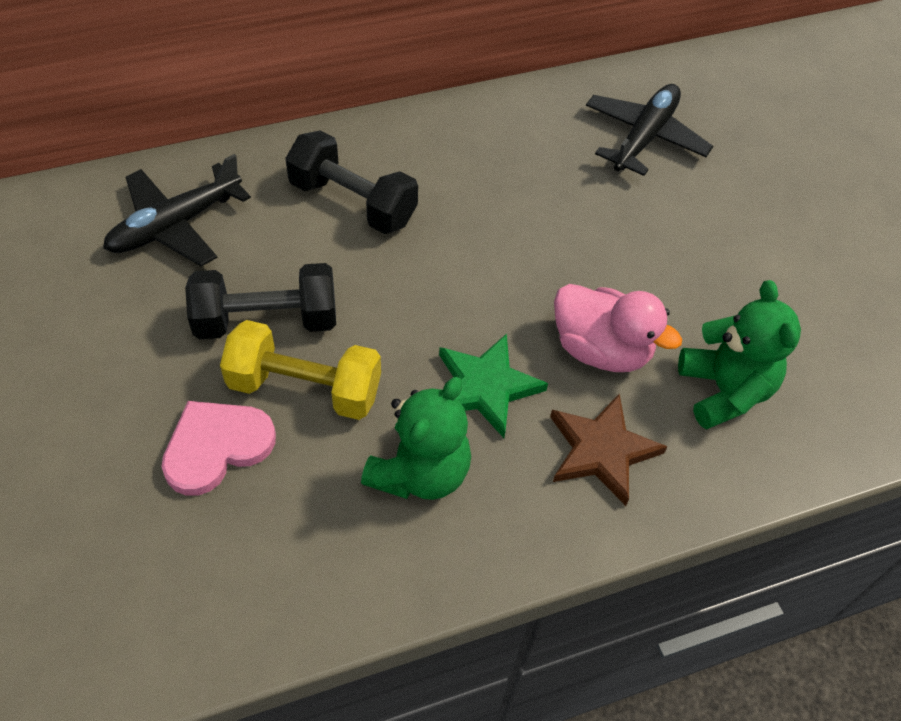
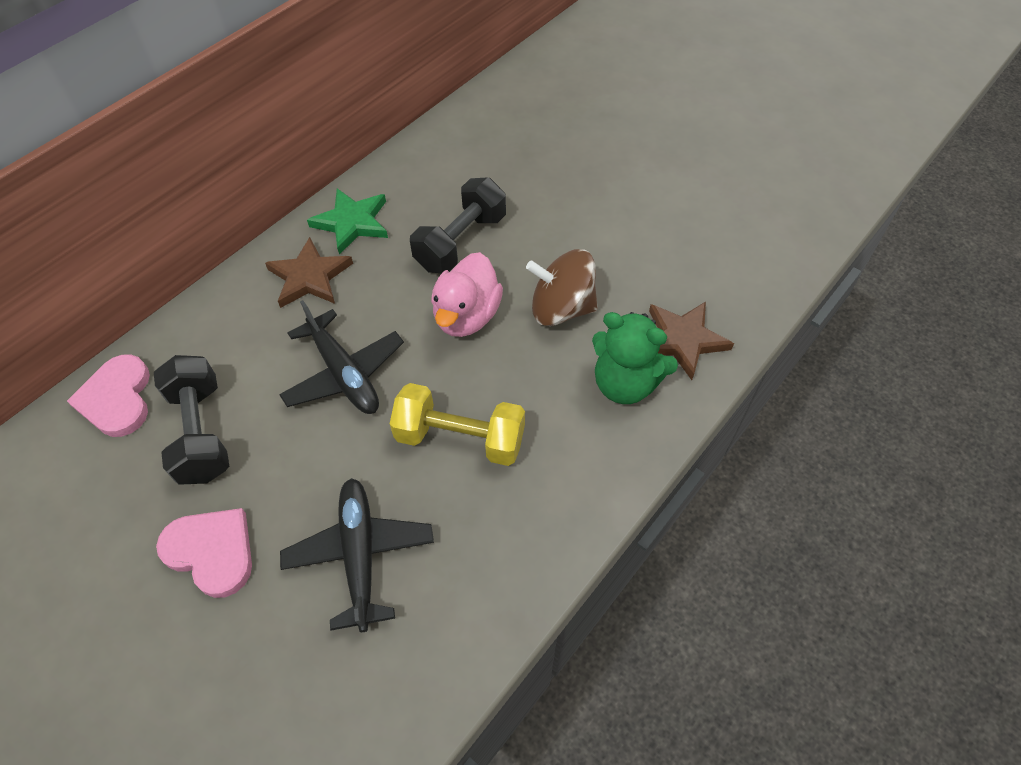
brown spinning top: none = 0 -> [526,249,598,326] = 1
brown star: [550,393,668,506] = 1 -> [265,237,353,308] [649,302,734,380] = 2
green teddy bear: [361,377,471,500] [678,280,801,430] = 2 -> [592,312,678,404] = 1
pink heart: [161,401,276,496] = 1 -> [67,354,150,437] [156,508,252,598] = 2

